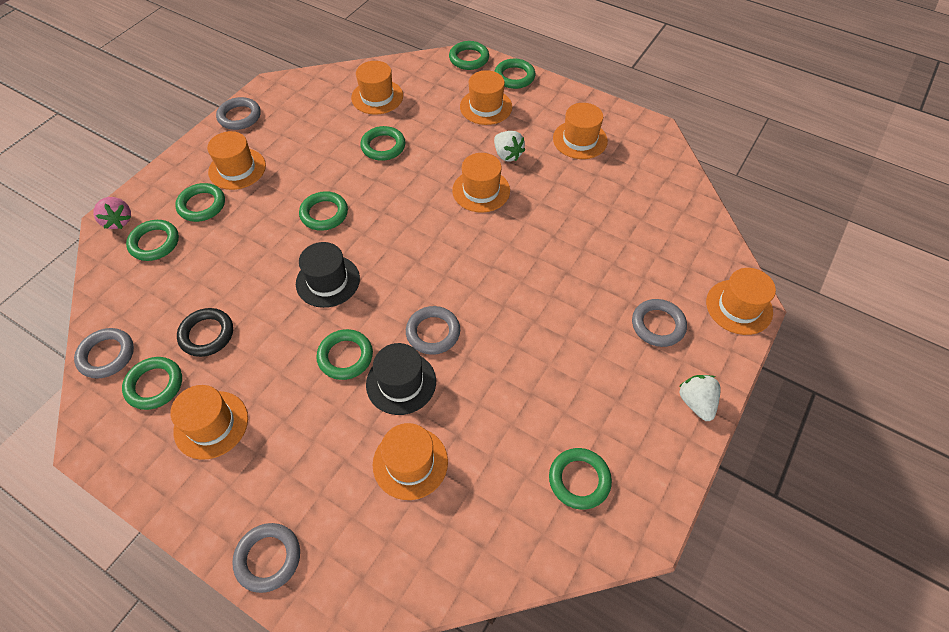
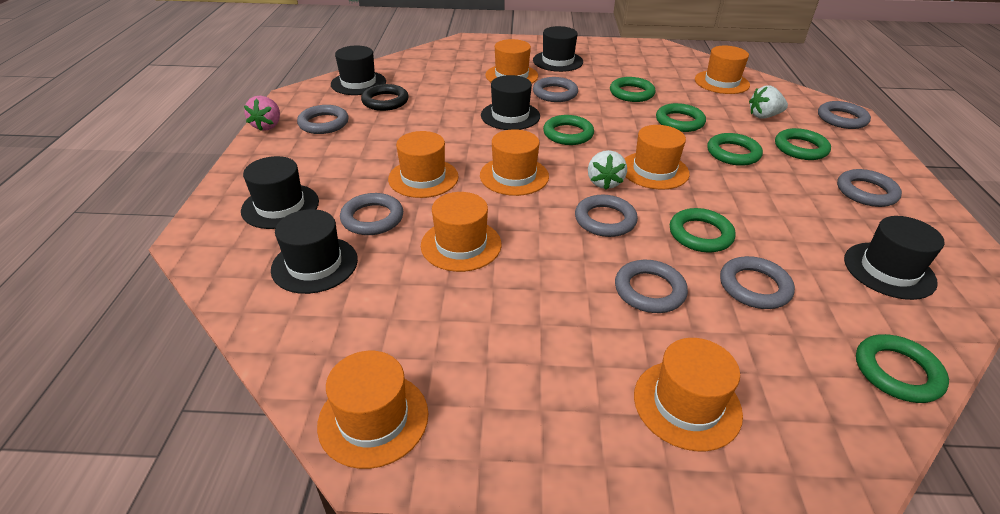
black hat: [296,242,360,308] [366,343,436,415] = 2 -> [241,156,319,229] [271,209,358,294] [331,45,386,95] [481,75,540,130] [533,26,583,72] [844,216,945,300] = 6
green ring: [122,357,182,410] [126,220,179,261] [175,183,225,222] [299,191,348,231] [316,329,373,380] [360,126,405,161] [449,41,489,70] [494,59,535,89] [549,448,612,510] = 9 -> [543,115,594,145] [610,77,656,102] [656,103,706,132] [670,208,736,252] [707,133,763,166] [775,128,831,160] [856,334,949,403] = 7
grey ring: [74,328,134,378] [216,97,261,130] [232,523,300,593] [406,306,460,355] [632,299,687,347] = 5 -> [297,105,349,134] [340,193,403,235] [533,77,578,102] [575,195,638,237] [615,260,688,313] [720,256,795,309] [818,101,871,129] [837,169,902,207] = 8

